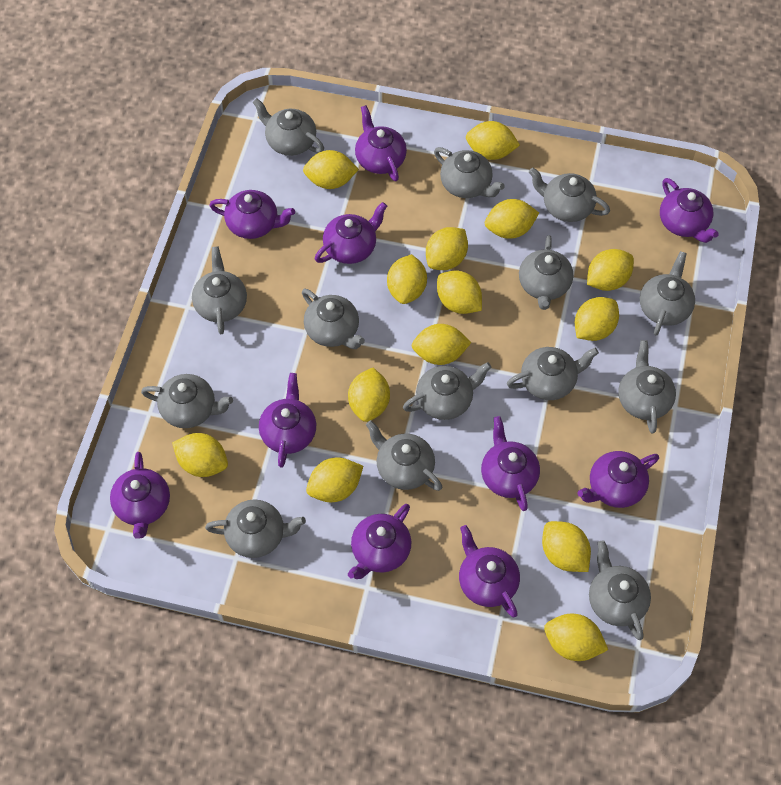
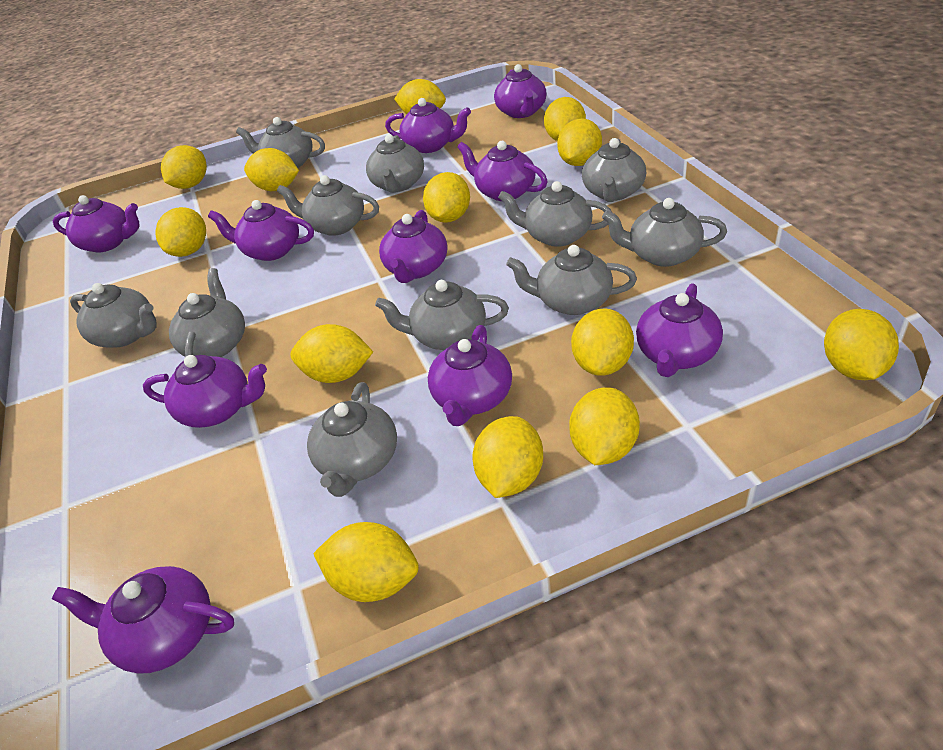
grey teapot: [141,374,233,428] [192,246,247,334] [205,499,306,558] [253,98,324,156] [302,289,365,349] [366,420,442,491] [403,362,491,420] [434,147,505,198] [507,347,599,400] [519,235,573,310] [529,168,610,222] [589,541,651,640] [618,340,676,433] [640,251,695,336] = 14 -> [70,283,157,347] [169,268,245,357] [236,117,325,168] [277,175,379,236] [307,382,397,497] [366,134,424,193] [375,280,509,350] [498,181,612,247] [506,245,637,315] [582,138,646,202] [602,198,727,267] = 11
yellow lemon: [172,433,228,477] [303,150,359,189] [306,457,363,502] [348,368,390,422] [387,254,427,304] [412,324,471,365] [426,227,468,270] [437,271,482,314] [466,121,520,160] [485,199,539,239] [542,521,591,572] [544,614,608,661] [575,297,619,341] [587,249,634,291] = 14 -> [155,207,206,257] [161,145,207,189] [244,148,299,191] [290,324,373,383] [313,522,419,602] [394,79,446,114] [423,172,470,223] [472,416,543,498] [544,97,586,141] [557,119,602,166] [569,387,640,465] [571,308,634,376] [824,309,899,380] = 13

